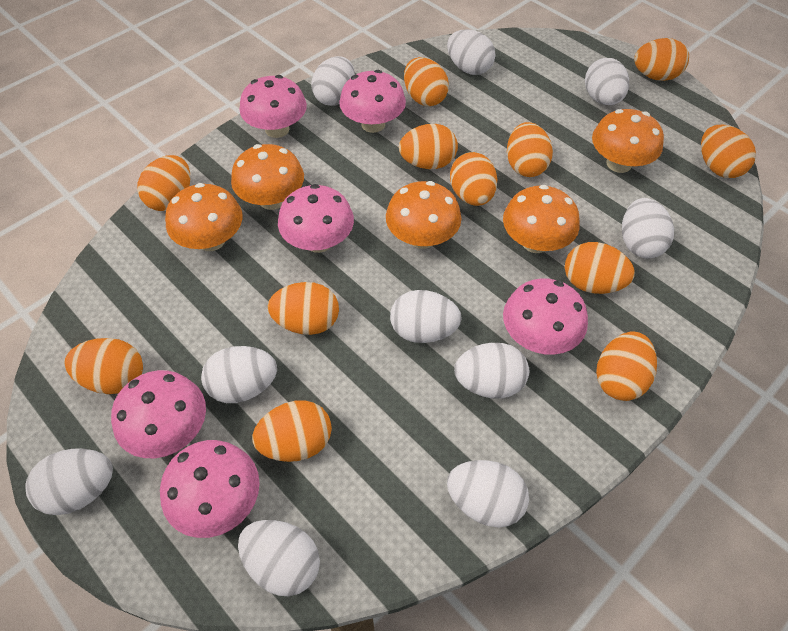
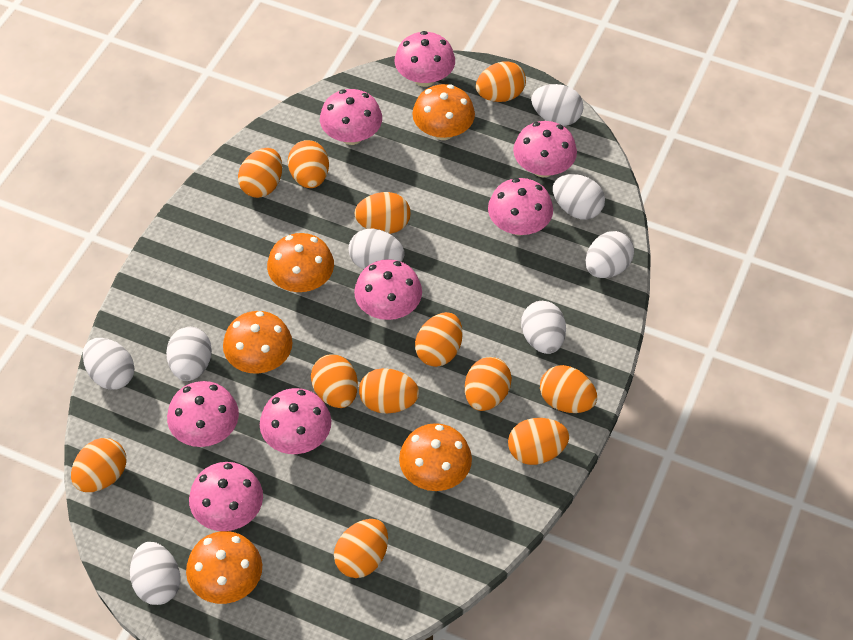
pink mushroom: [111,370,206,458] [160,440,260,538] [240,75,307,138] [278,184,354,253] [339,70,406,133] [503,278,588,355] = 6 -> [167,381,239,447] [189,462,263,531] [260,388,331,454] [320,89,382,145] [354,259,422,320] [395,31,455,87] [488,178,553,236] [513,121,577,178] = 8
white egg: [26,448,113,515] [201,346,277,403] [238,520,320,596] [311,56,355,106] [390,290,462,343] [447,29,496,75] [447,460,529,527] [454,343,529,399] [585,58,629,105] [622,198,674,259] = 10 -> [83,338,135,390] [130,542,181,605] [166,327,212,381] [349,229,405,269] [521,301,566,354] [531,84,584,126] [553,174,605,220] [586,231,634,278] = 8

